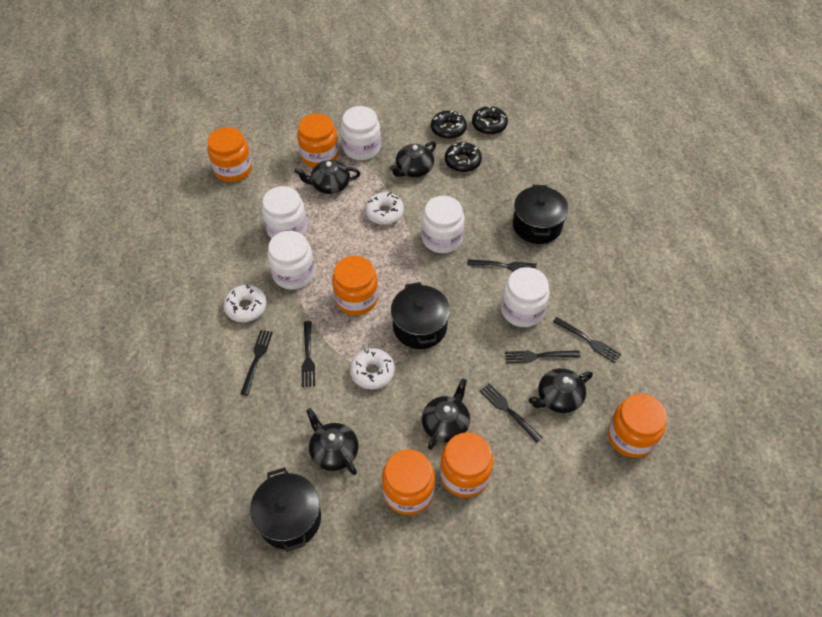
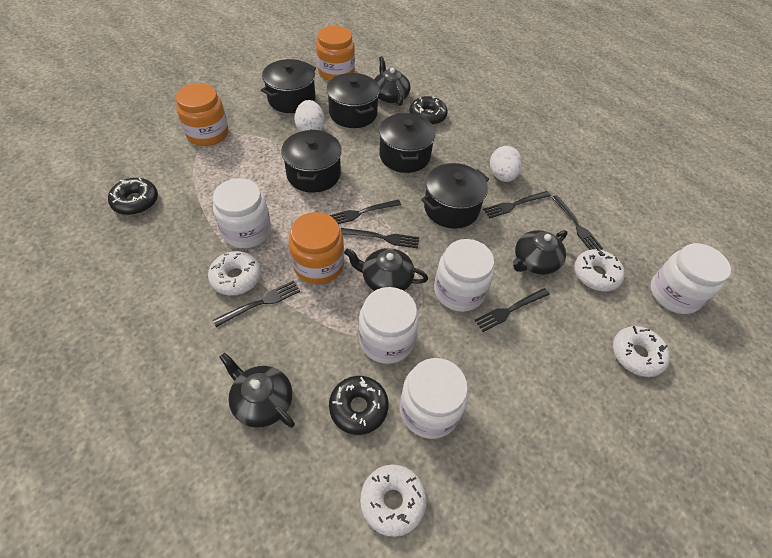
black pot: [250,467,321,552] [391,282,450,349] [513,185,568,244] = 3 -> [261,59,316,113] [281,130,342,193] [326,73,380,128] [379,113,436,173] [421,163,489,229] = 5
black teapot: [294,160,360,194] [306,408,359,475] [389,141,436,177] [422,378,470,450] [529,368,593,413] = 5 -> [220,353,295,428] [344,248,428,291] [374,56,410,106] [513,230,568,275] = 4
orange jar: [207,127,252,182] [297,113,339,167] [332,256,378,315] [382,449,435,515] [440,432,493,498] [608,394,667,458] = 6 -> [176,83,229,146] [289,212,344,284] [316,26,355,81] = 3
white donut: [223,284,267,322] [350,348,395,390] [365,192,404,225] = 3 -> [208,251,261,296] [360,464,427,537] [574,249,625,292] [613,326,670,377] = 4
white egg: none = 0 -> [294,100,325,132] [490,146,522,182] = 2

